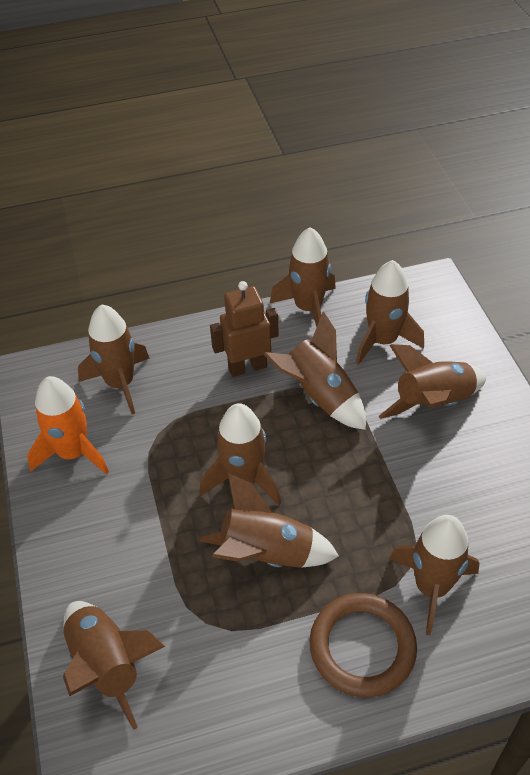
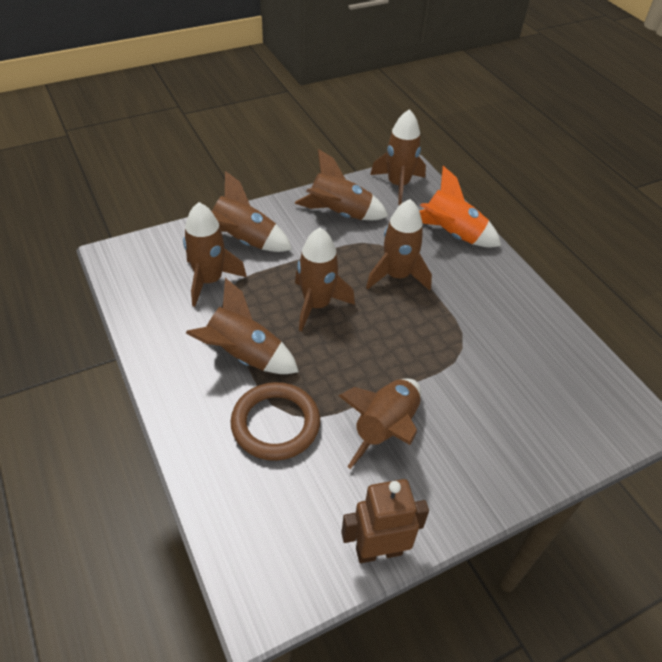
brown rocket: [63,601,165,730] [78,304,149,414] [200,403,281,506] [200,473,339,568] [264,311,366,430] [270,227,336,327] [356,260,424,365] [379,344,486,419] [389,515,480,635] = 9 -> [183,202,247,307] [186,278,299,374] [212,171,292,252] [295,149,389,220] [295,228,355,332] [338,378,421,469] [366,199,432,291] [370,109,426,205] = 8

